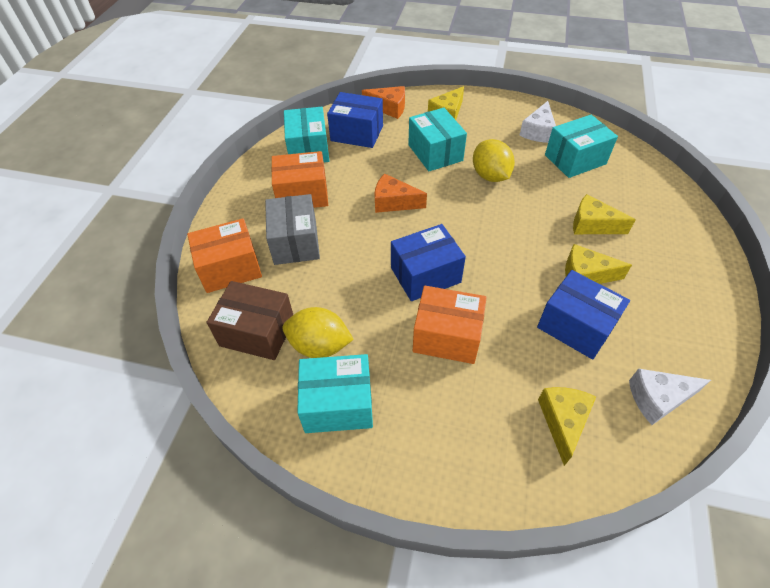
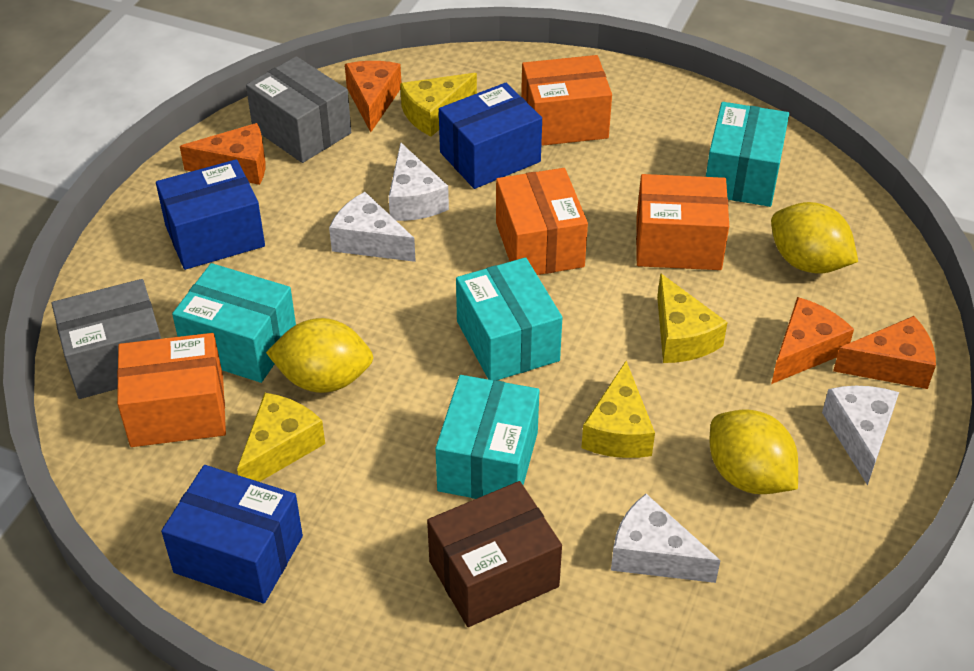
grey box: [265,194,320,265] = 1 -> [52,279,161,399] [246,56,351,163] = 2
orange box: [187,218,262,293] [271,151,328,208] [413,286,487,364] = 3 -> [117,333,226,447] [496,168,588,275] [521,55,612,146] [636,174,729,270] = 4
orange cheese: [362,86,405,119] [375,173,427,213] = 2 -> [180,123,266,185] [345,61,401,132] [771,297,854,384] [833,316,936,389] = 4
white cheese: [519,101,556,143] [629,369,711,425] = 2 -> [329,192,416,262] [389,142,449,221] [611,494,721,583] [822,386,899,486] = 4
yellow lemon: [283,307,354,358] [473,139,515,182] = 2 -> [266,318,373,393] [710,410,798,494] [771,202,858,274] = 3

